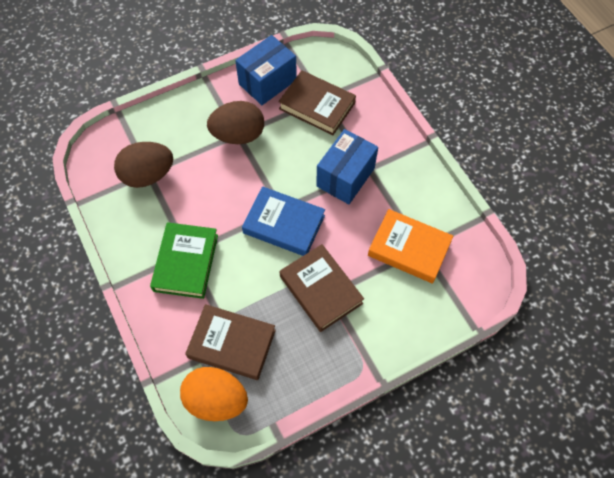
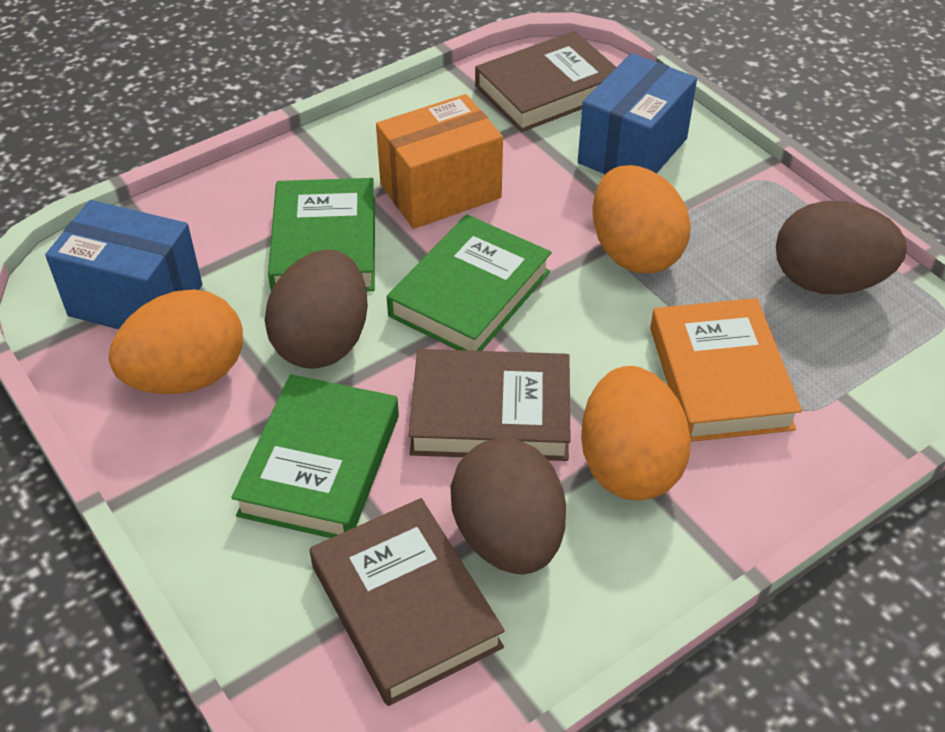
blue book: [242,186,325,256] = 1 -> none = 0
brown egg: [114,142,173,188] [207,101,264,144] = 2 -> [265,250,368,369] [451,438,566,574] [776,201,907,294] = 3
green book: [150,222,218,299] = 1 -> [231,374,399,538] [268,178,375,291] [387,214,552,351] = 3
orange box: none = 0 -> [376,94,503,229] = 1
orange egg: [180,367,248,421] = 1 -> [109,289,243,394] [581,366,691,500] [592,165,691,274] = 3

